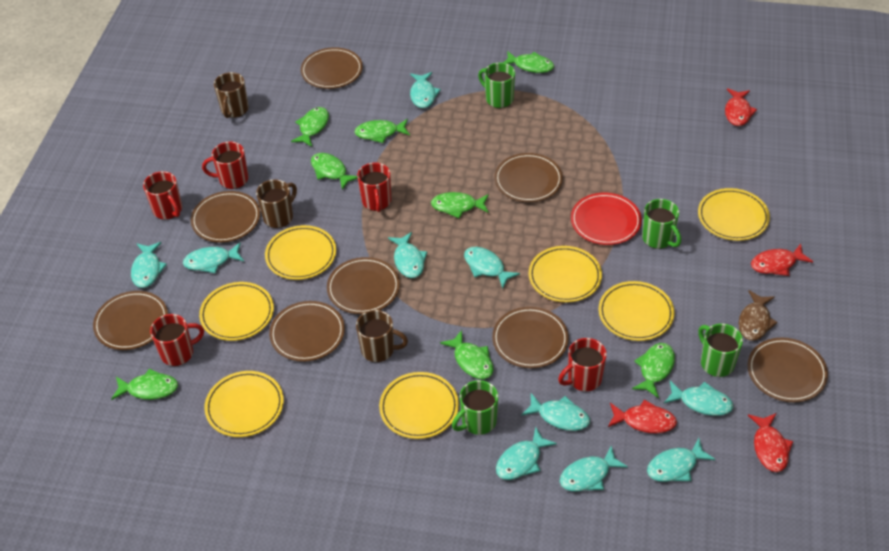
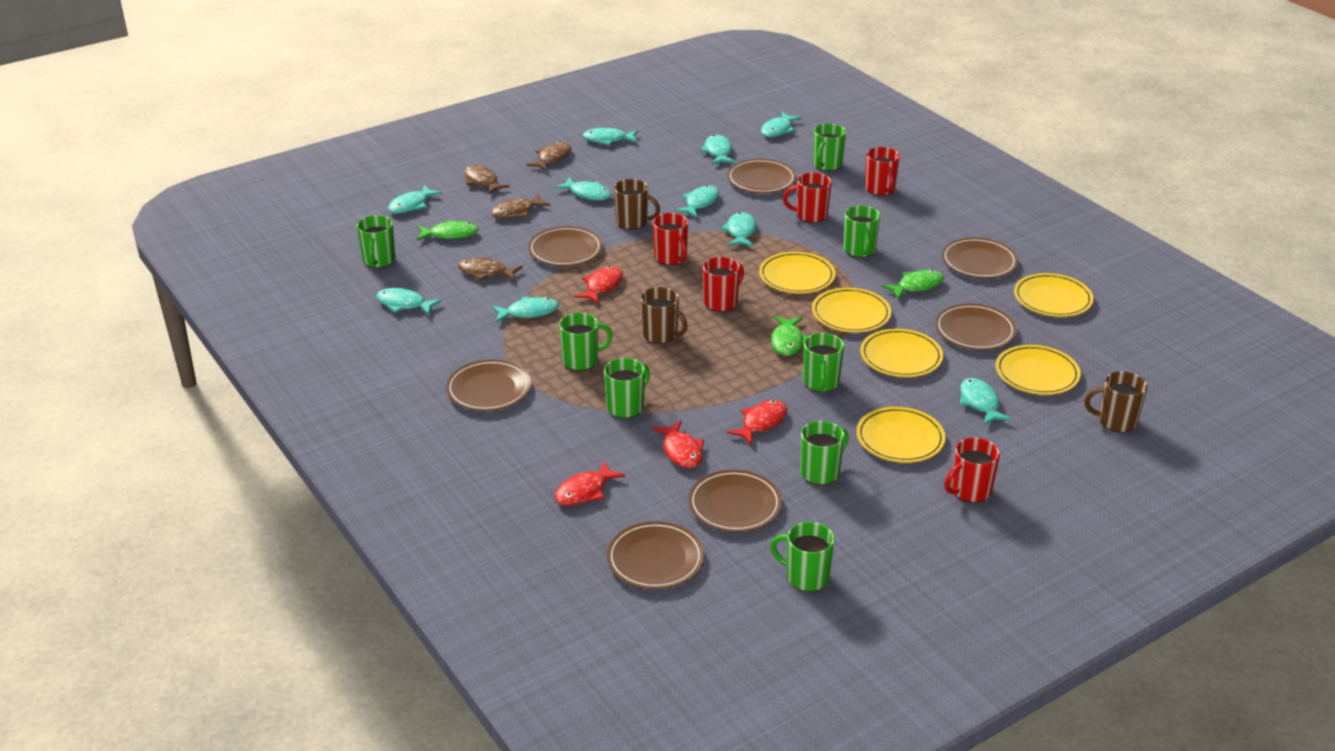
brown fish: [738,290,778,341] = 1 -> [458,257,523,281] [464,165,510,194] [491,194,551,218] [526,141,571,171] = 4
brown plate: [93,291,168,350] [191,191,260,243] [269,301,345,362] [301,47,363,89] [327,257,400,314] [492,307,569,368] [494,153,563,202] [748,338,828,402] = 8 -> [446,360,531,411] [528,226,602,266] [607,521,704,589] [688,470,782,532] [727,159,796,193] [935,304,1017,350] [942,238,1018,278] = 7
green fish: [111,369,178,400] [291,107,329,147] [311,153,358,190] [354,119,410,143] [431,192,489,218] [440,330,494,379] [503,51,554,73] [632,343,675,398] = 8 -> [417,220,478,240] [771,316,808,356] [882,270,944,299] = 3
green mug: [452,380,498,435] [478,62,515,108] [642,199,681,249] [698,324,743,377] = 4 -> [356,215,395,268] [559,313,613,371] [604,358,650,418] [770,522,835,592] [800,421,849,485] [803,333,844,392] [813,123,846,171] [844,205,880,257] = 8
red plate: [571,193,642,245] = 1 -> none = 0
yellow plate: [199,282,274,341] [204,371,284,437] [265,225,336,280] [379,372,459,439] [529,246,602,302] [599,281,674,341] [698,188,770,241] = 7 -> [759,252,835,294] [812,288,891,333] [856,407,945,463] [860,329,943,377] [996,345,1081,395] [1014,273,1094,317] = 6

